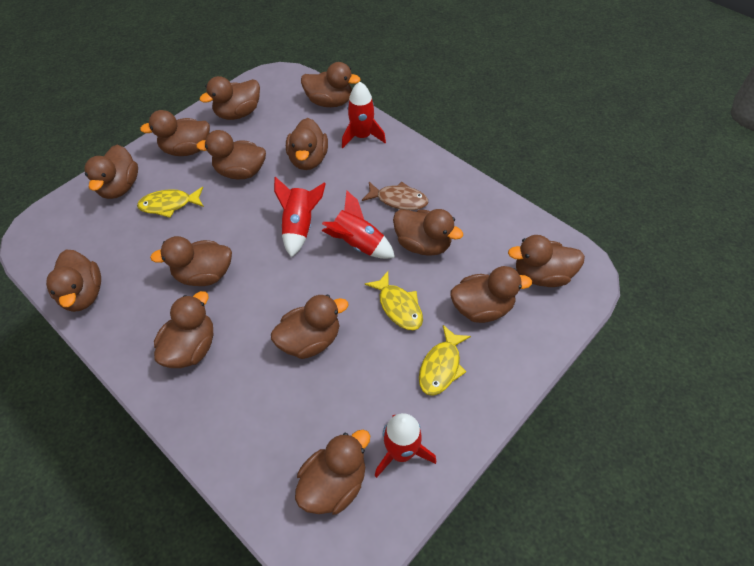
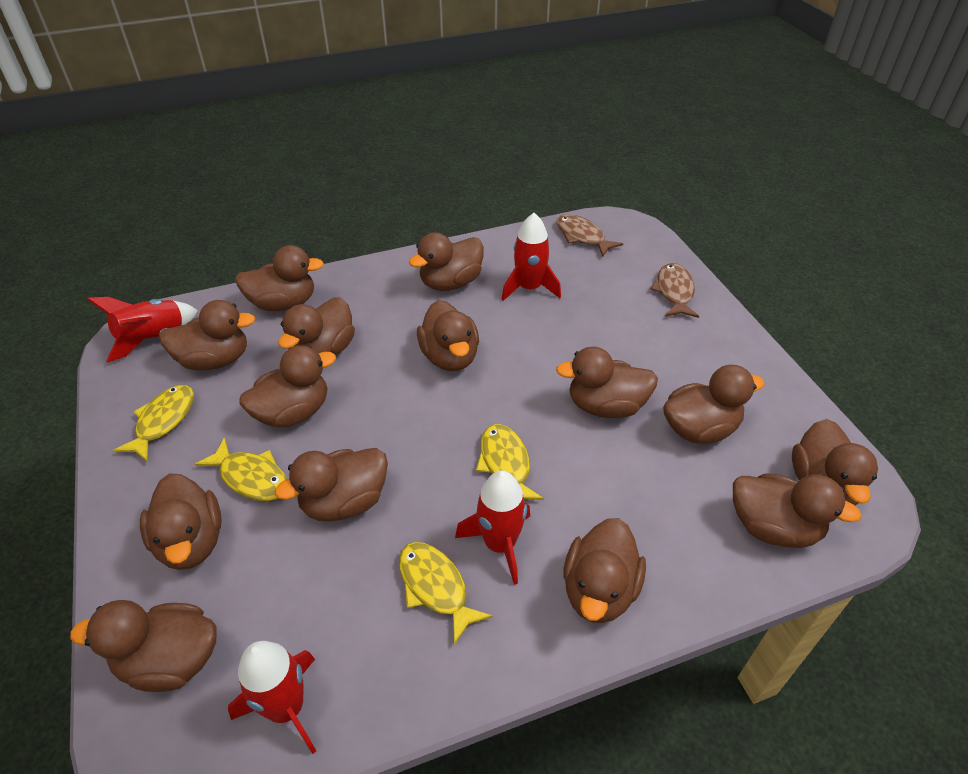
brown fish: [362,182,428,210] = 1 -> [556,214,623,257] [650,263,699,318] = 2
yellow fish: [137,187,204,218] [365,271,423,330] [419,325,471,396] = 3 -> [113,385,194,462] [195,437,287,501] [399,542,493,645] [476,424,544,500] = 4

